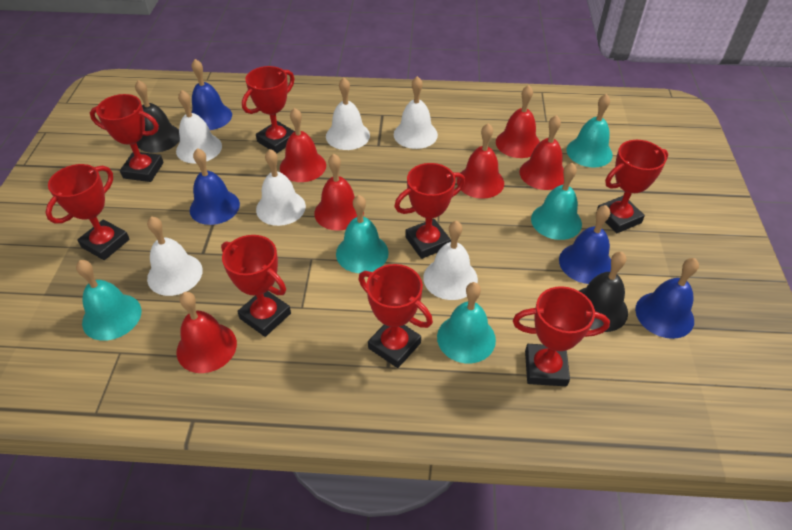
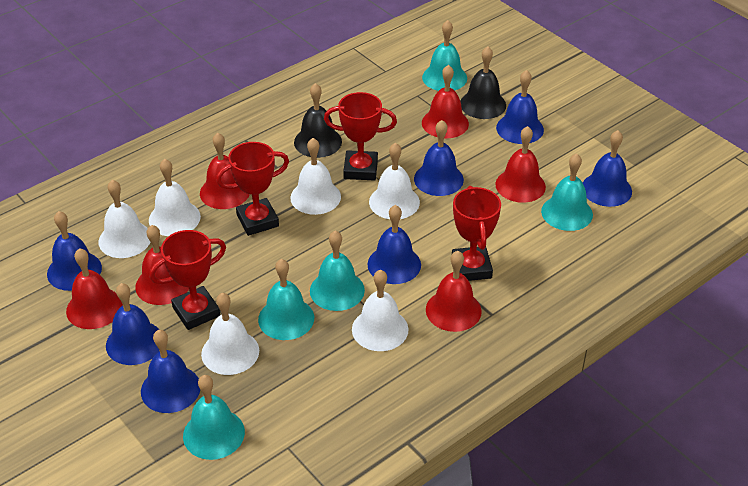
blue bell: [190,148,240,225] [191,59,232,130] [559,205,611,284] [635,258,699,339] = 4 -> [47,211,102,291] [106,283,160,365] [141,330,200,413] [368,205,421,284] [414,120,464,196] [496,70,544,144] [583,130,632,207] = 7
red trophy: [45,164,130,260] [90,94,164,182] [221,235,291,337] [242,66,295,154] [358,264,433,368] [394,163,465,259] [513,286,610,386] [597,140,668,233] = 8 -> [150,230,226,330] [216,142,289,236] [324,92,397,180] [452,186,501,281] = 4

